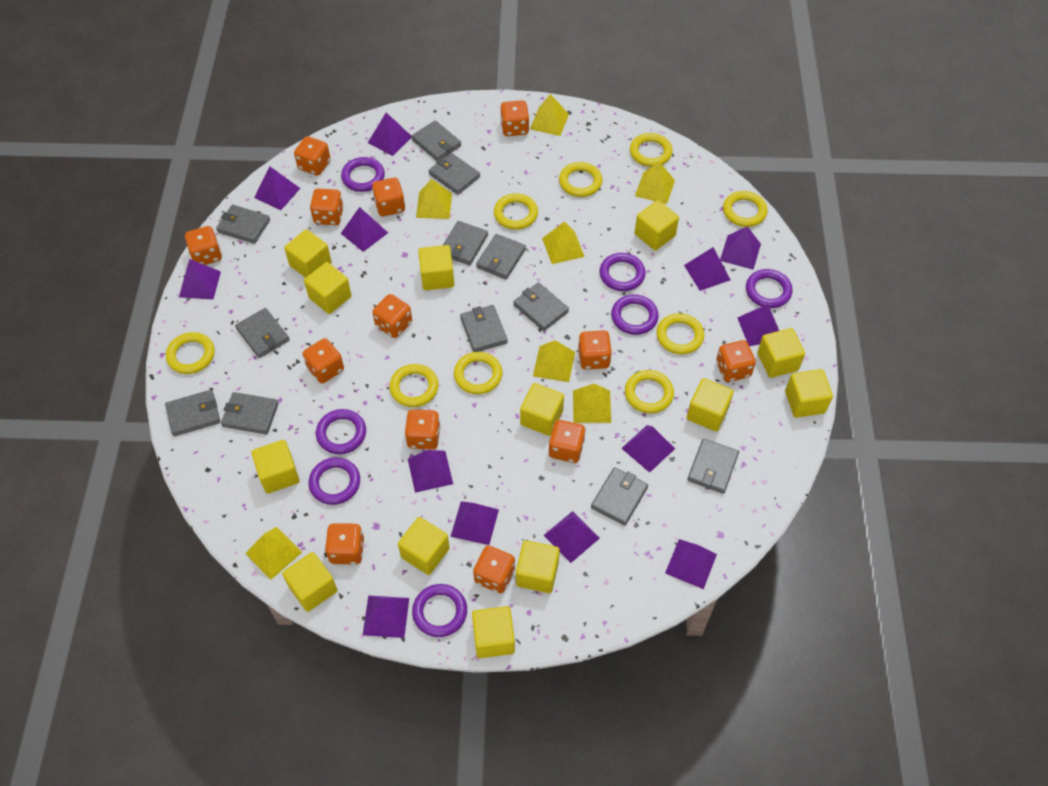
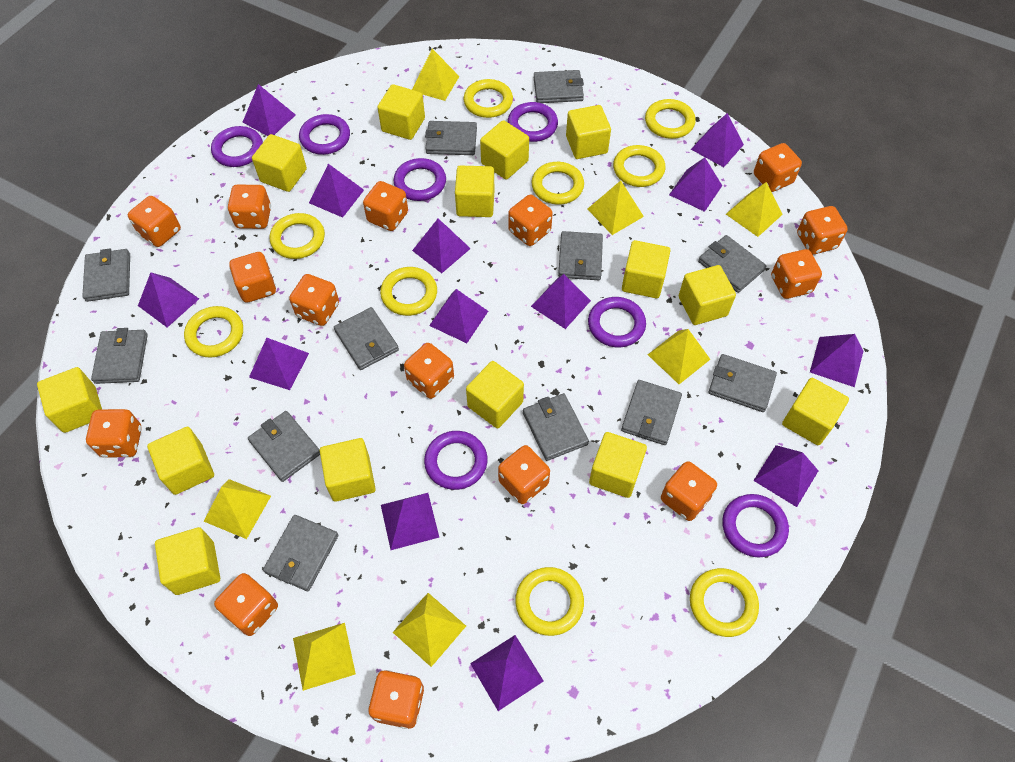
orange dice: [185,226,222,265] [294,136,331,176] [303,338,344,383] [310,188,344,225] [325,523,364,564] [372,178,405,216] [372,294,412,338] [405,409,441,450] [473,546,515,593] [501,100,529,136] [548,420,586,463] [578,330,612,370] [716,340,756,382] = 13 -> [86,409,142,458] [128,196,181,247] [214,573,278,636] [228,185,271,229] [229,252,276,303] [289,274,339,326] [363,181,408,231] [368,670,424,729] [404,343,454,399] [498,445,550,504] [508,195,553,246] [661,461,717,521] [754,143,802,192] [771,249,822,299] [797,206,848,255] = 15
yellow cube: [251,440,300,494] [282,552,337,612] [284,229,331,278] [304,262,351,314] [398,517,450,575] [418,245,454,290] [472,606,515,658] [516,540,560,593] [520,383,564,436] [635,200,679,251] [687,378,734,431] [757,328,805,378] [785,369,833,418] = 13 -> [37,367,102,433] [147,427,214,495] [155,527,220,595] [252,134,307,192] [320,438,376,502] [377,84,425,140] [455,165,495,217] [466,361,524,429] [480,120,529,180] [566,105,611,159] [589,432,647,498] [622,240,670,298] [679,265,736,325] [782,378,849,445] = 14

